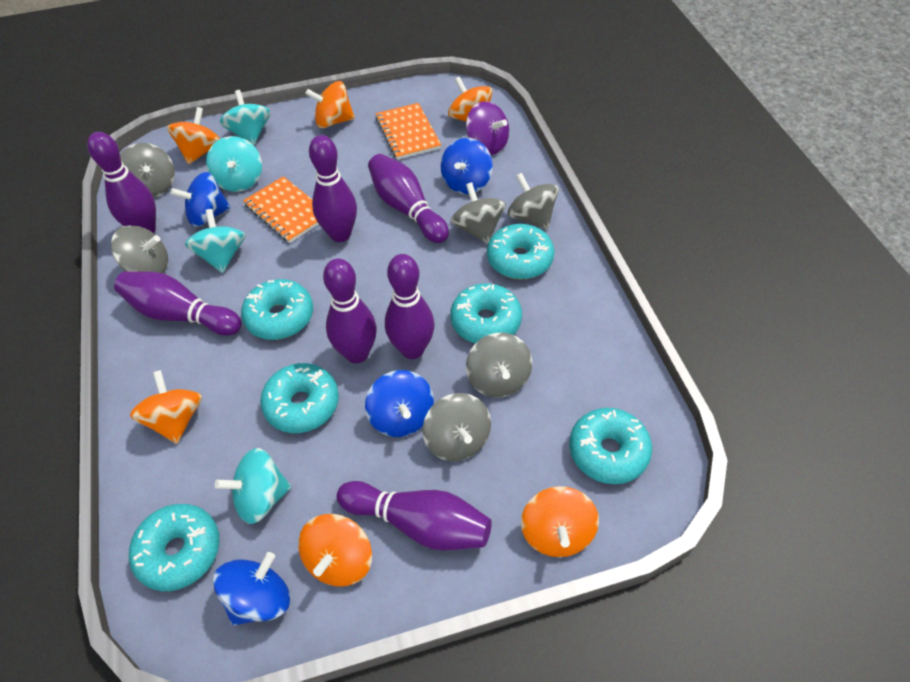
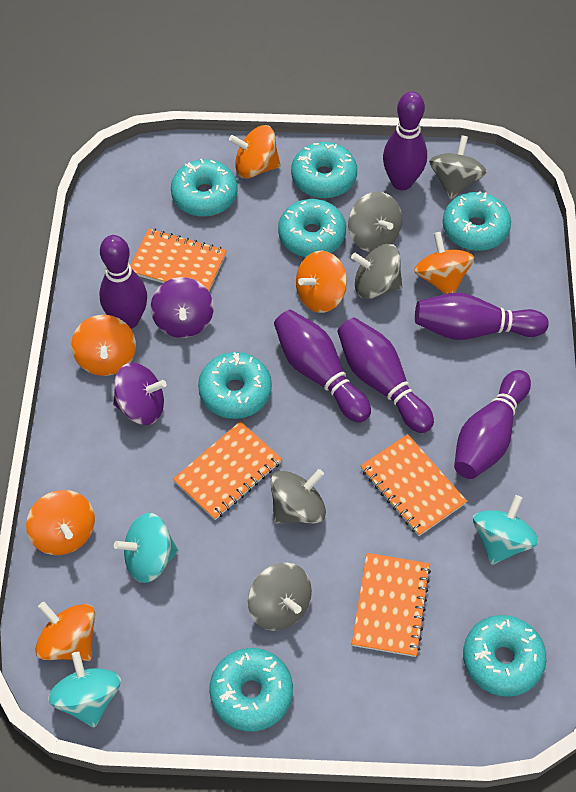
blue spinning top: [170,172,231,227] [213,552,290,626] [365,370,434,437] [440,138,493,194] = 4 -> none = 0
grey spinning top: [111,225,168,273] [120,143,175,198] [423,393,491,461] [451,182,506,244] [466,333,532,398] [508,173,559,230] = 6 -> [248,563,312,631] [270,469,326,524] [348,192,402,252] [351,244,403,299] [429,135,487,200] = 5
orange notebook: [243,176,319,243] [375,103,441,160] = 2 -> [130,229,227,291] [173,421,282,520] [352,553,431,657] [361,434,467,536] = 4
purple bowling pin: [87,132,156,233] [114,271,242,336] [309,135,357,242] [323,258,376,363] [336,481,492,550] [368,154,449,243] [385,254,434,359] = 7 -> [99,235,147,329] [274,310,371,423] [337,318,434,433] [383,91,427,190] [415,293,549,340] [454,370,531,479] = 6
purple spinning top: [466,101,509,155] = 1 -> [113,363,166,425] [151,277,214,338] = 2
turquoise donut: [129,504,220,591] [241,279,313,340] [260,363,339,433] [450,283,522,343] [487,224,554,279] [569,408,652,484] = 6 -> [171,159,238,217] [198,352,272,419] [209,648,293,732] [278,199,346,257] [291,142,357,198] [443,191,511,251] [463,615,546,697] = 7
turquoise spinning top: [185,209,245,273] [206,136,262,192] [215,448,291,524] [220,90,270,146] = 4 -> [48,651,121,728] [114,513,178,583] [473,495,539,565] = 3

